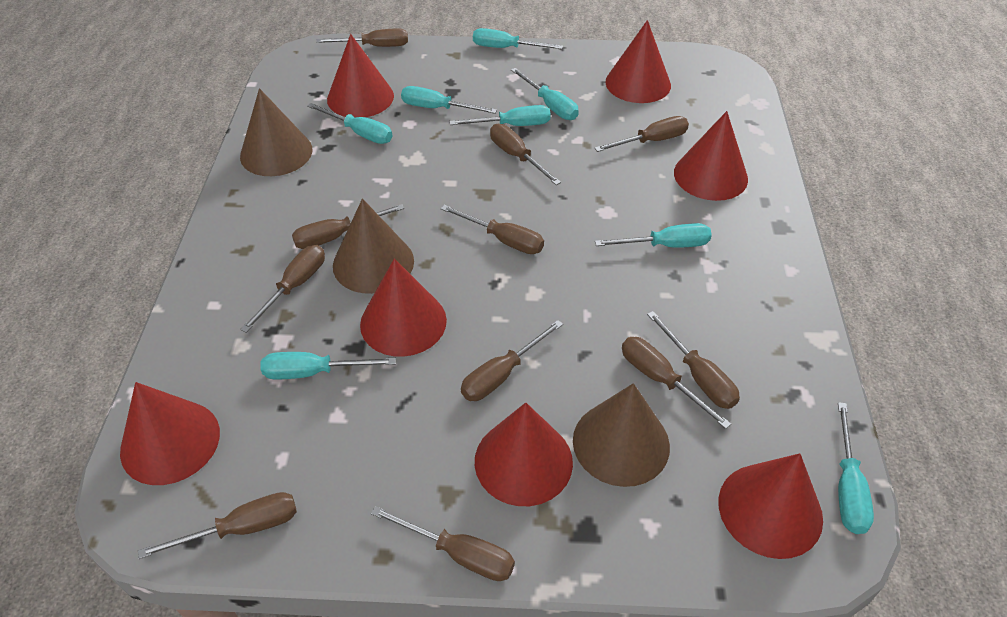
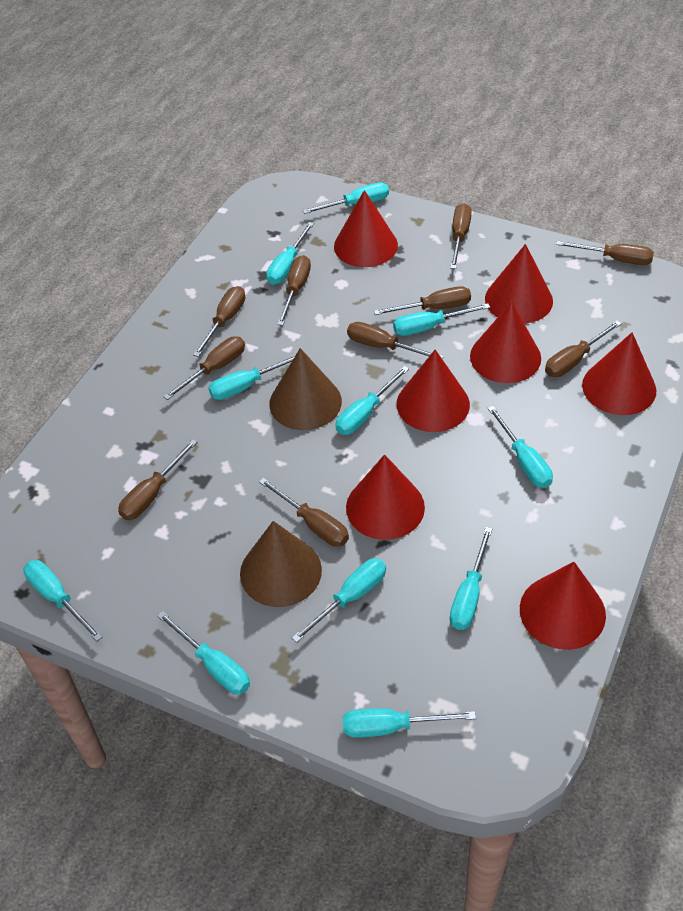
brown cone: [240,88,312,176] [333,199,414,294] [573,383,670,487] = 3 -> [240,521,322,607] [269,348,342,430] = 2
brown screwdriver: [138,492,297,559] [240,245,325,333] [292,204,404,249] [316,29,408,47] [371,506,515,581] [440,205,544,254] [461,320,563,401] [490,124,561,185] [594,116,689,152] [622,337,731,429] [647,311,740,409] = 11 -> [118,439,197,520] [163,336,245,400] [193,286,245,357] [259,478,349,547] [277,255,311,326] [347,322,443,359] [374,286,471,315] [450,204,472,269] [545,320,622,377] [556,241,654,265] = 10
turquoise screwdriver: [260,352,396,379] [307,103,393,144] [401,86,497,114] [449,105,551,126] [473,28,563,49] [511,68,579,120] [595,223,712,248] [838,402,874,534] = 8 -> [23,560,103,641] [157,611,250,694] [209,356,295,400] [266,222,314,285] [292,559,386,643] [302,182,389,214] [336,366,409,435] [342,708,476,738] [393,303,490,336] [450,527,493,630] [488,406,553,488] = 11

